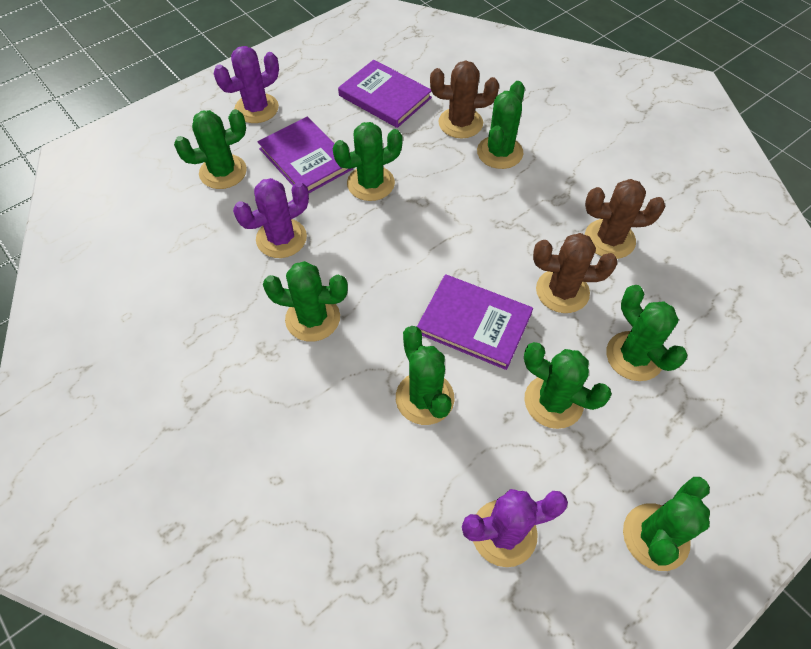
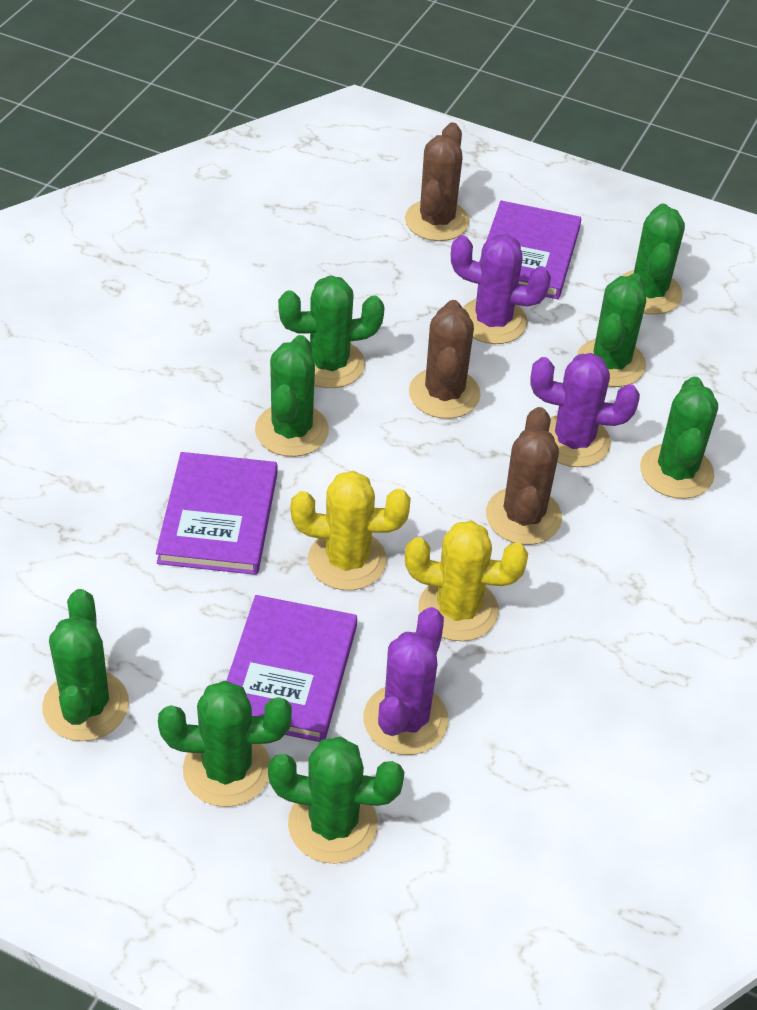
yellow cactus: none = 0 -> [291,471,411,590] [405,521,528,641] = 2

